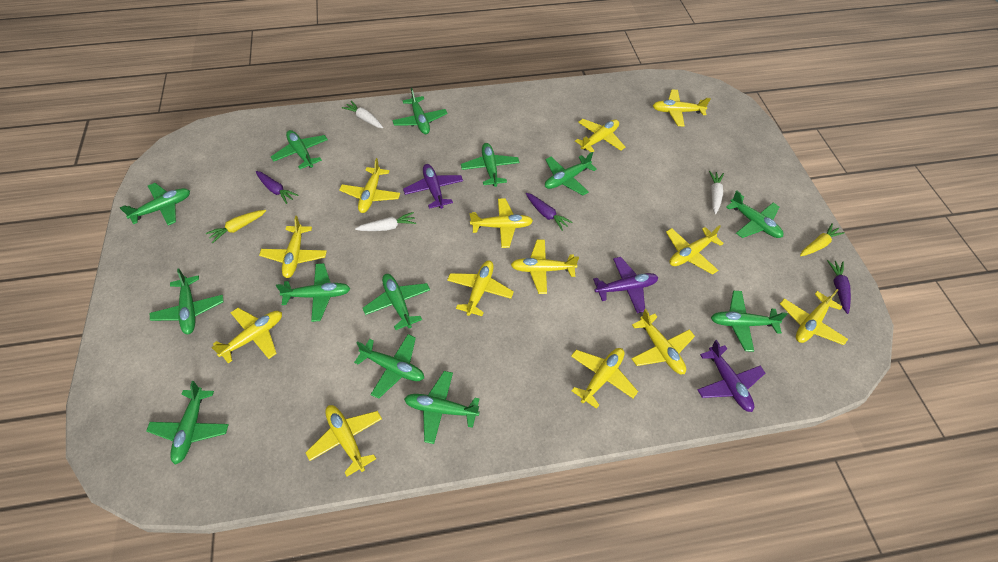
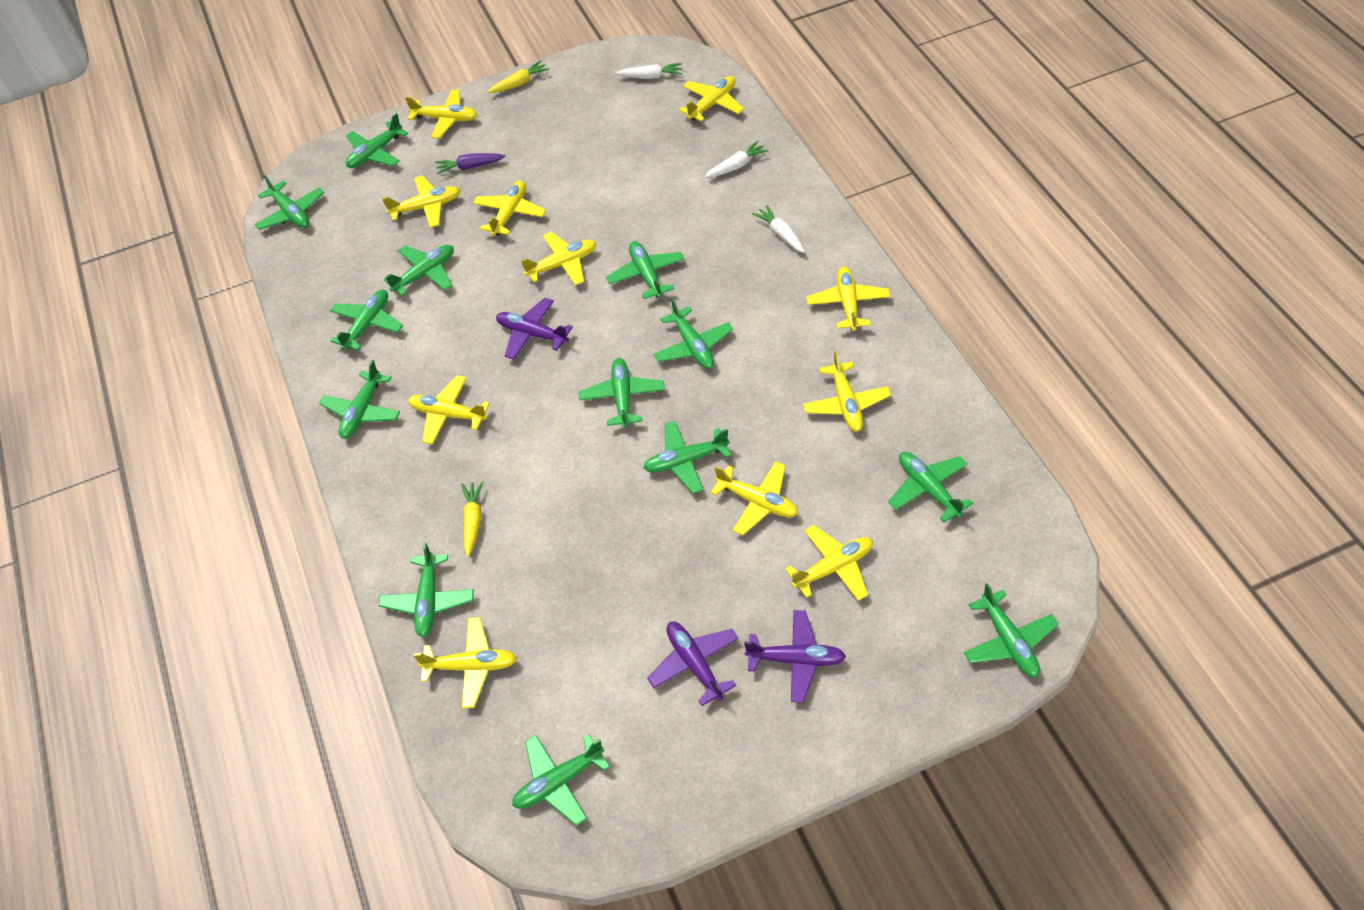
purple carrot: [256,171,298,204] [526,193,573,231] [827,260,851,314] = 3 -> [435,153,506,174] = 1
yellow plane: [211,308,282,363] [259,216,327,278] [305,405,382,477] [339,158,400,213] [447,261,514,316] [470,198,533,248] [511,240,579,294] [571,348,638,409] [575,119,625,152] [632,309,695,374] [653,90,711,126] [666,225,724,275] [780,289,848,345] = 13 -> [382,175,460,228] [405,89,477,138] [408,375,490,445] [413,617,517,708] [473,180,546,236] [521,232,596,286] [679,76,744,122] [711,461,798,535] [785,525,873,601] [803,351,891,432] [806,267,890,331] = 11

